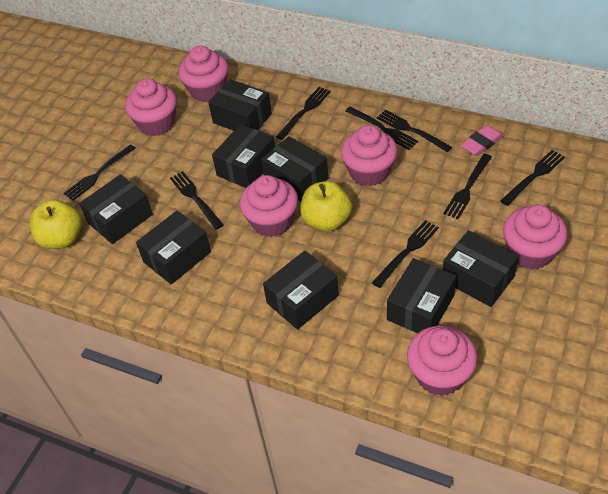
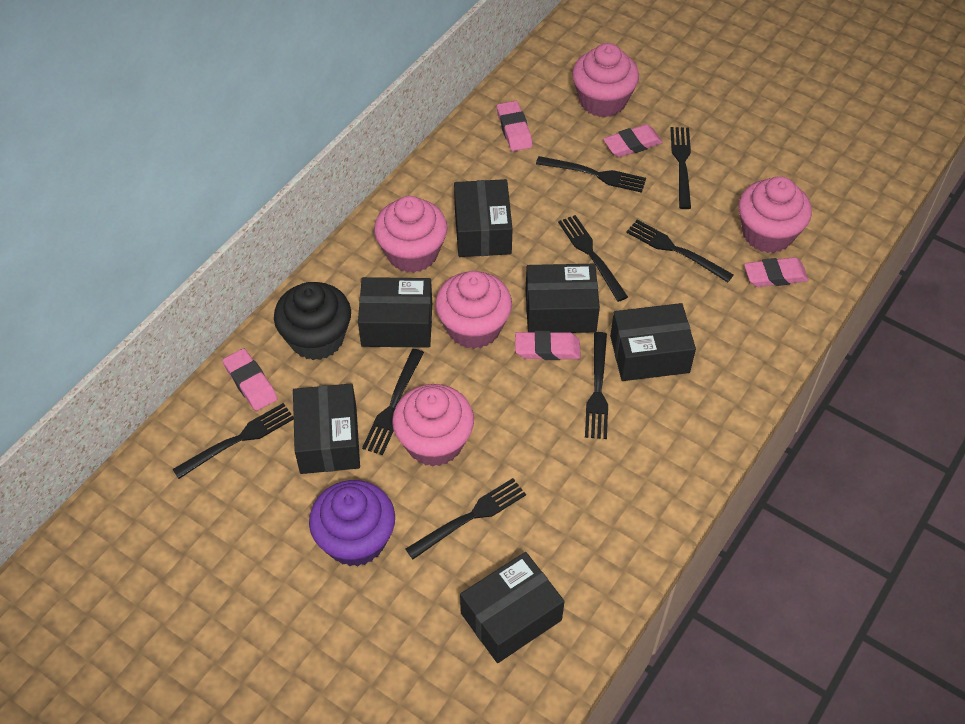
black box: [79,174,153,244] [136,211,211,284] [208,79,272,131] [212,124,275,188] [261,136,328,202] [263,251,339,330] [387,258,456,333] [443,230,519,307] = 8 -> [293,383,360,474] [358,277,432,348] [454,179,513,257] [460,552,565,663] [526,264,600,333] [610,303,696,381] = 6
black cupcake: none = 0 -> [274,282,351,360] = 1
pink cupcake: [125,79,177,136] [178,45,228,102] [240,175,298,237] [341,125,398,186] [407,326,477,396] [503,205,568,270] = 6 -> [374,196,448,273] [392,384,474,467] [435,271,512,349] [572,43,639,117] [738,176,812,253] = 5
pink eraser: [460,125,503,156] = 1 -> [223,348,278,411] [497,101,532,151] [515,331,581,360] [603,124,663,157] [744,257,809,287] = 5
purple cupcake: none = 0 -> [309,480,395,567] = 1
yellow apple: [30,200,82,249] [300,181,352,231] = 2 -> none = 0

